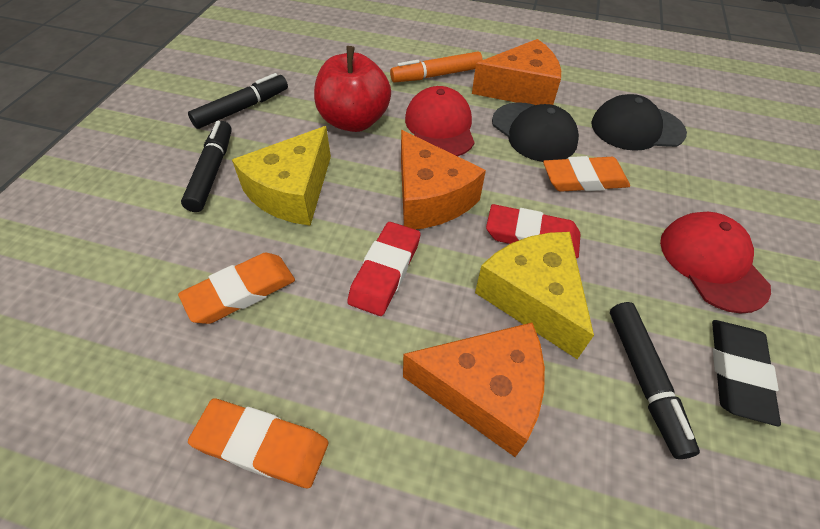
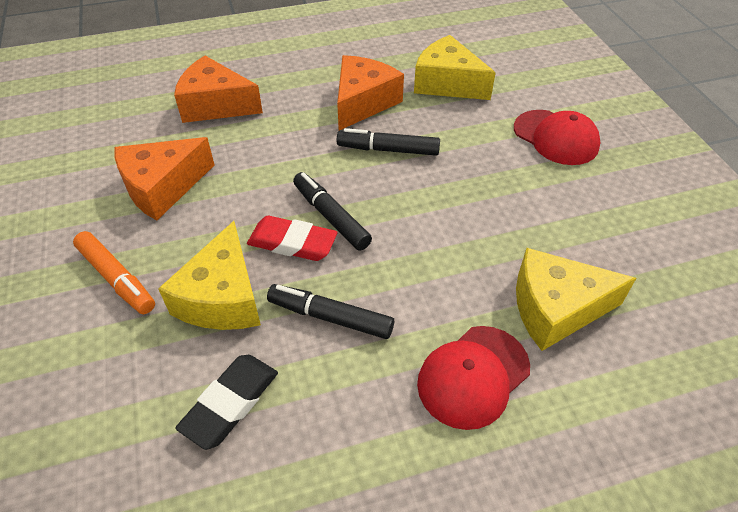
black cap: [492,102,579,162] [591,94,687,151] = 2 -> none = 0
orange eraser: [178,253,295,324] [188,398,329,488] [543,156,630,192] = 3 -> none = 0
red apple: [314,46,391,132] = 1 -> none = 0
red eraser: [347,222,421,316] [486,204,581,258] = 2 -> [247,216,338,261] = 1
yellow cheese: [232,126,331,226] [475,232,594,359] = 2 -> [158,221,261,330] [414,35,496,100] [516,248,636,351] = 3

